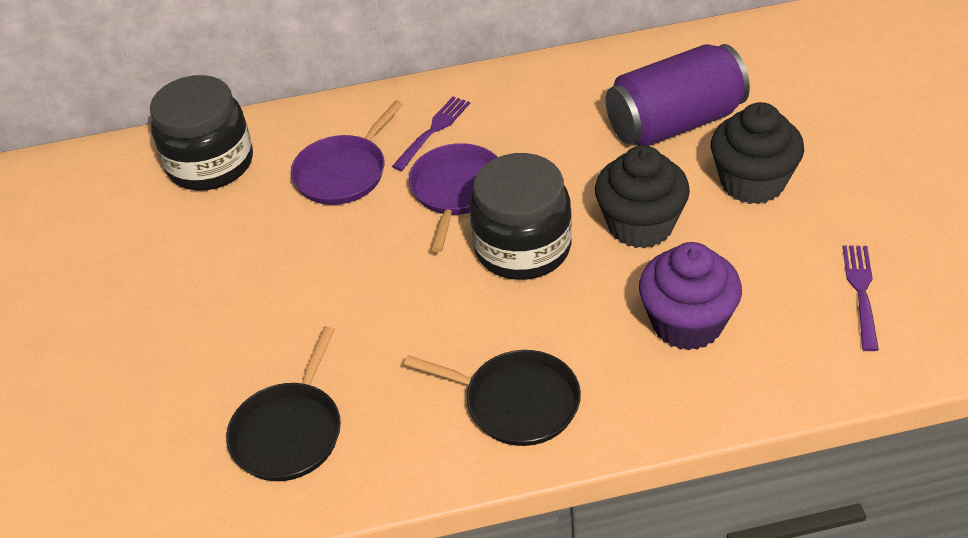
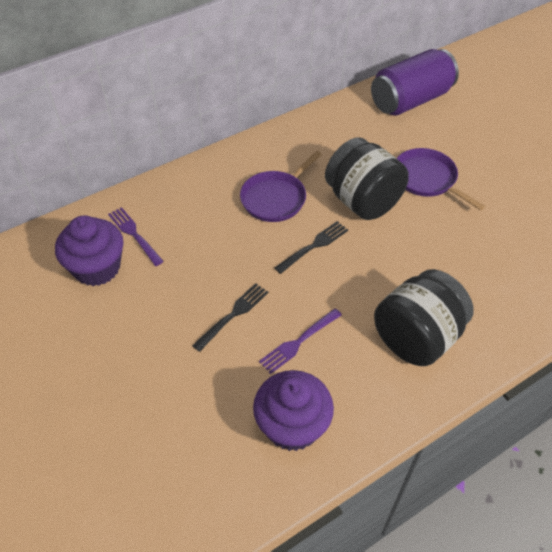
black cupcake: [595,145,690,248] [711,102,804,204] = 2 -> none = 0
black fork: none = 0 -> [192,283,268,352] [275,221,348,274] = 2
black pan: [226,326,341,481] [404,350,581,446] = 2 -> none = 0
purple cupcake: [639,242,742,351] = 1 -> [55,215,123,286] [253,370,334,451] = 2

